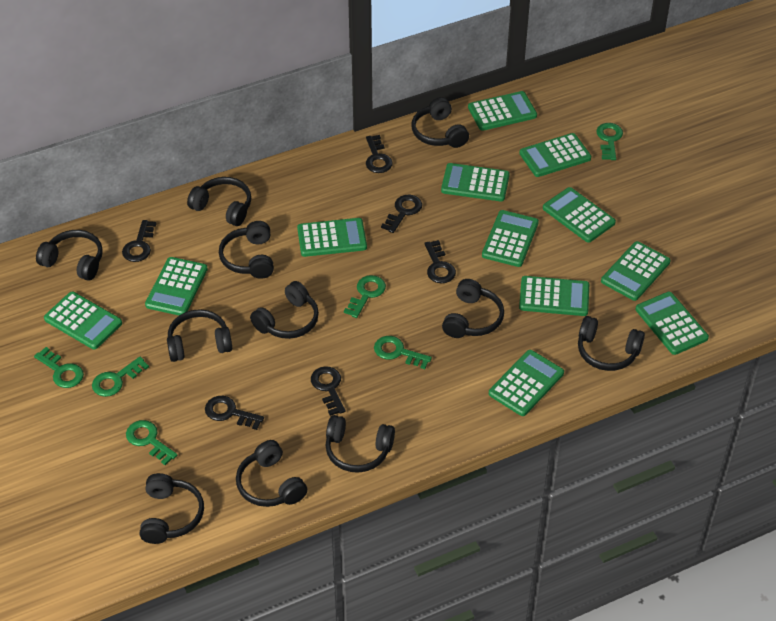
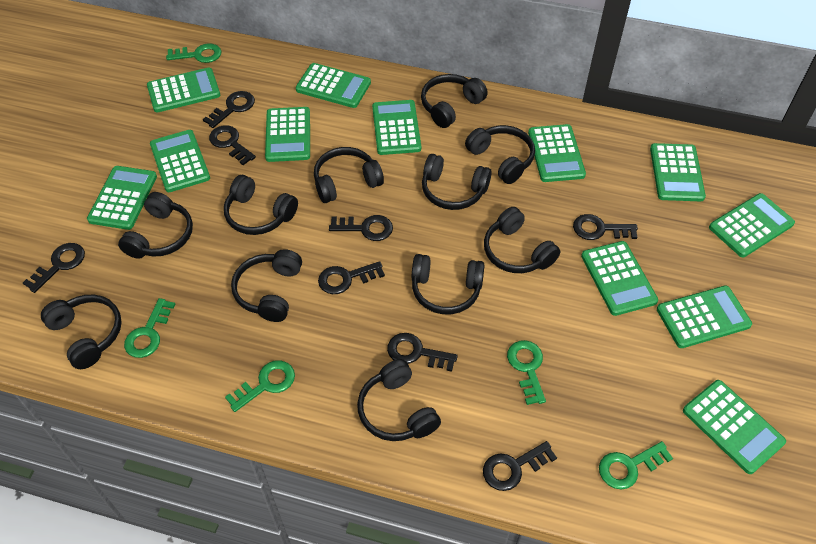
black key: [122,220,157,262] [205,396,264,430] [311,366,345,416] [366,135,393,173] [381,195,422,233] [424,240,456,283] = 6 -> [23,243,85,293] [203,91,255,128] [209,125,256,165] [318,261,385,294] [329,215,393,241] [387,333,458,372] [483,441,557,491] [573,214,638,240] = 8
green key: [34,347,84,388] [92,357,149,397] [126,420,178,465] [344,275,386,318] [374,336,432,369] [596,123,623,160] = 6 -> [124,298,175,358] [166,43,222,63] [225,360,295,412] [507,340,546,405] [599,441,673,489] = 5

